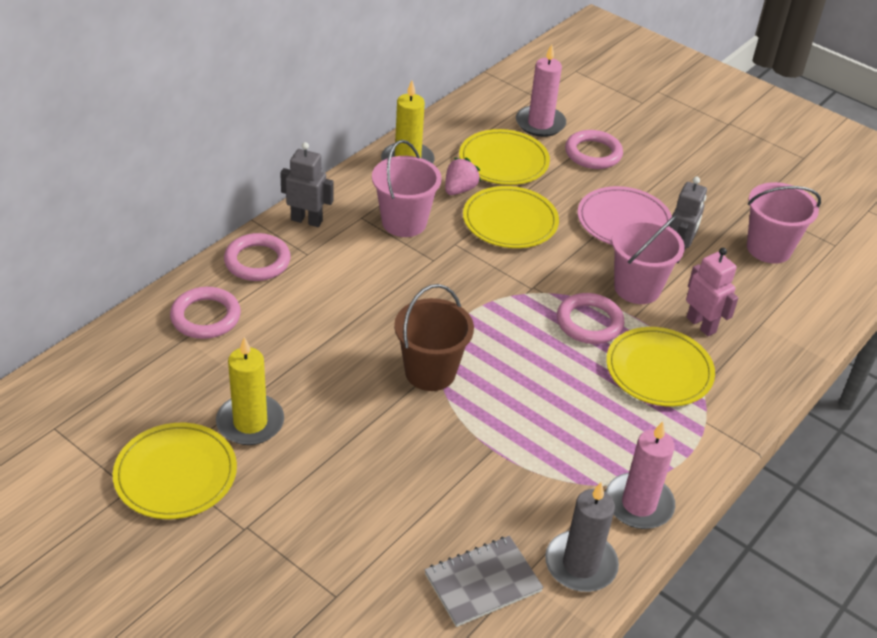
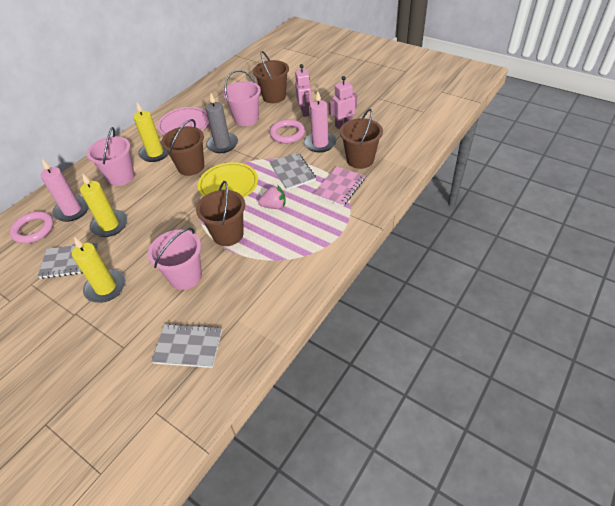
brown bucket: [394,284,474,391] = 1 -> [161,119,204,176] [196,181,245,246] [253,51,289,103] [340,109,383,169] = 4
grey notebook: [425,536,544,627] = 1 -> [38,242,99,279] [151,324,222,368] [270,153,316,190] = 3
grey robot: [280,142,334,227] [669,177,707,263] = 2 -> none = 0
pink notebook: none = 0 -> [313,166,365,207] = 1
pink ring: [170,287,241,339] [224,233,291,281] [557,293,624,344] [565,130,623,169] = 4 -> [10,212,54,244] [270,119,305,144] = 2
pink robot: [686,248,738,336] = 1 -> [295,64,312,117] [329,76,357,129] = 2
yellow candle: [216,337,284,445] [381,81,435,164] = 2 -> [72,237,126,303] [80,173,127,237] [133,102,168,162] = 3
yellow plate: [113,423,237,519] [459,129,550,185] [463,186,559,248] [606,327,715,406] = 4 -> [198,162,258,198] = 1

